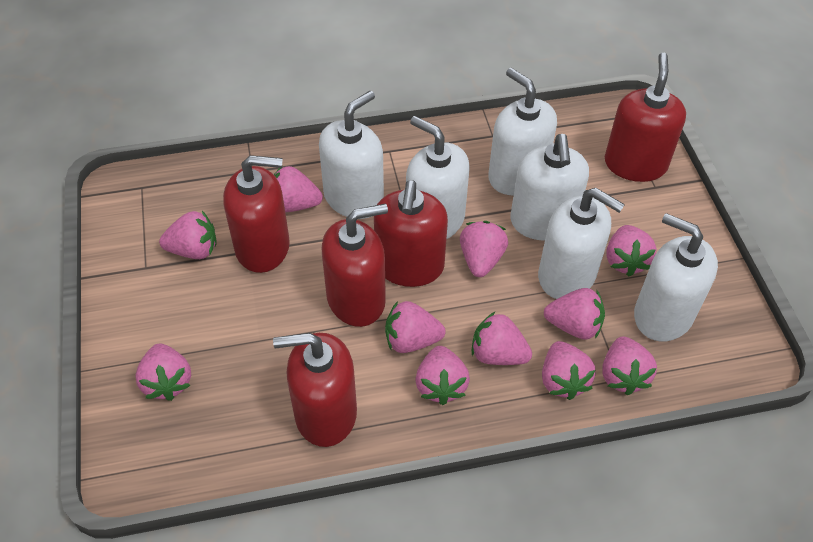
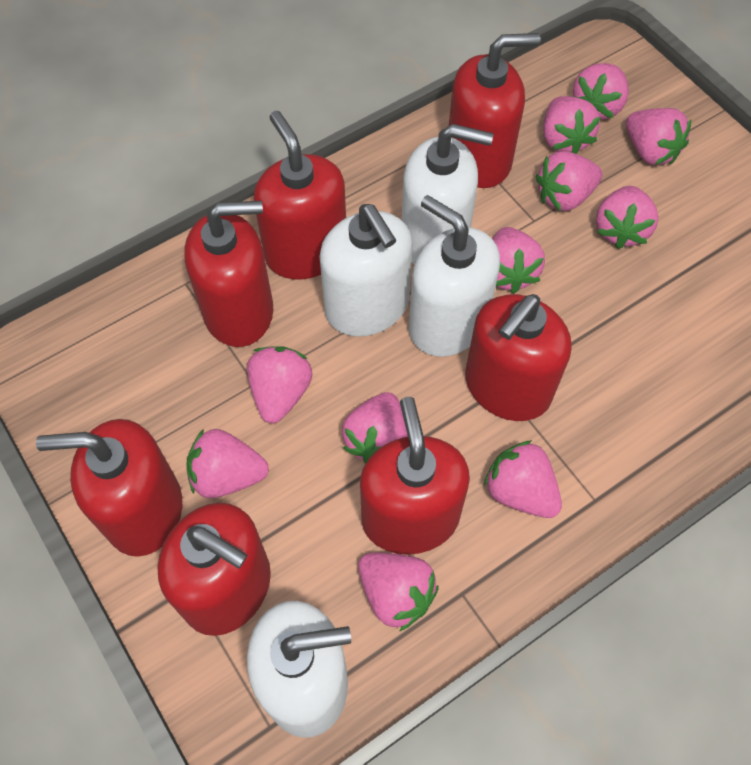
red soap dispenser: [223,155,290,273] [273,333,357,447] [321,204,388,327] [374,180,448,287] [605,53,686,182] = 5 -> [36,419,182,557] [157,503,271,636] [184,201,273,347] [254,111,346,279] [360,397,470,555] [449,33,541,188] [465,294,572,421] = 7
white soap dispenser: [319,91,384,219] [406,116,469,239] [488,68,557,195] [510,134,589,241] [538,188,625,299] [634,213,718,342] = 6 -> [247,601,351,738] [319,204,413,337] [402,124,493,265] [409,195,500,357] = 4

